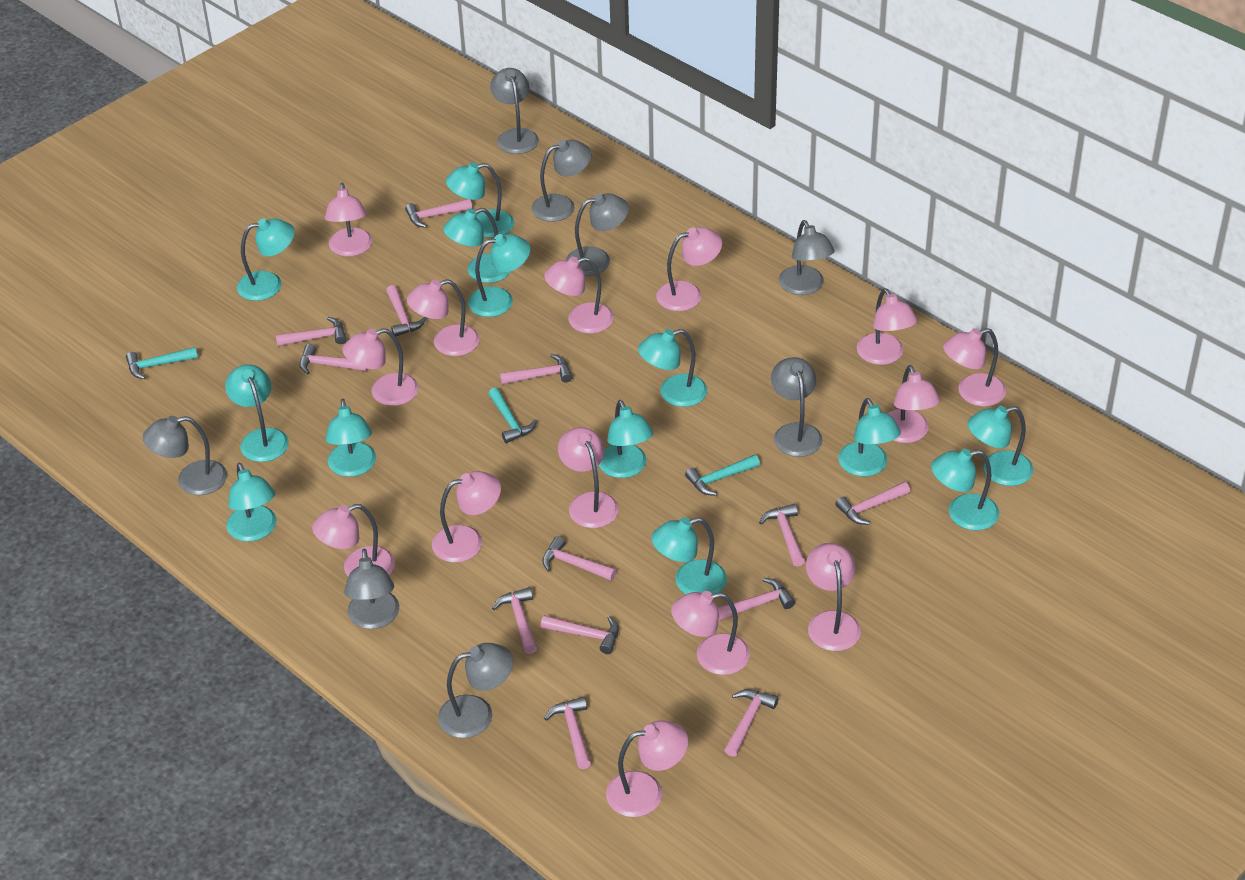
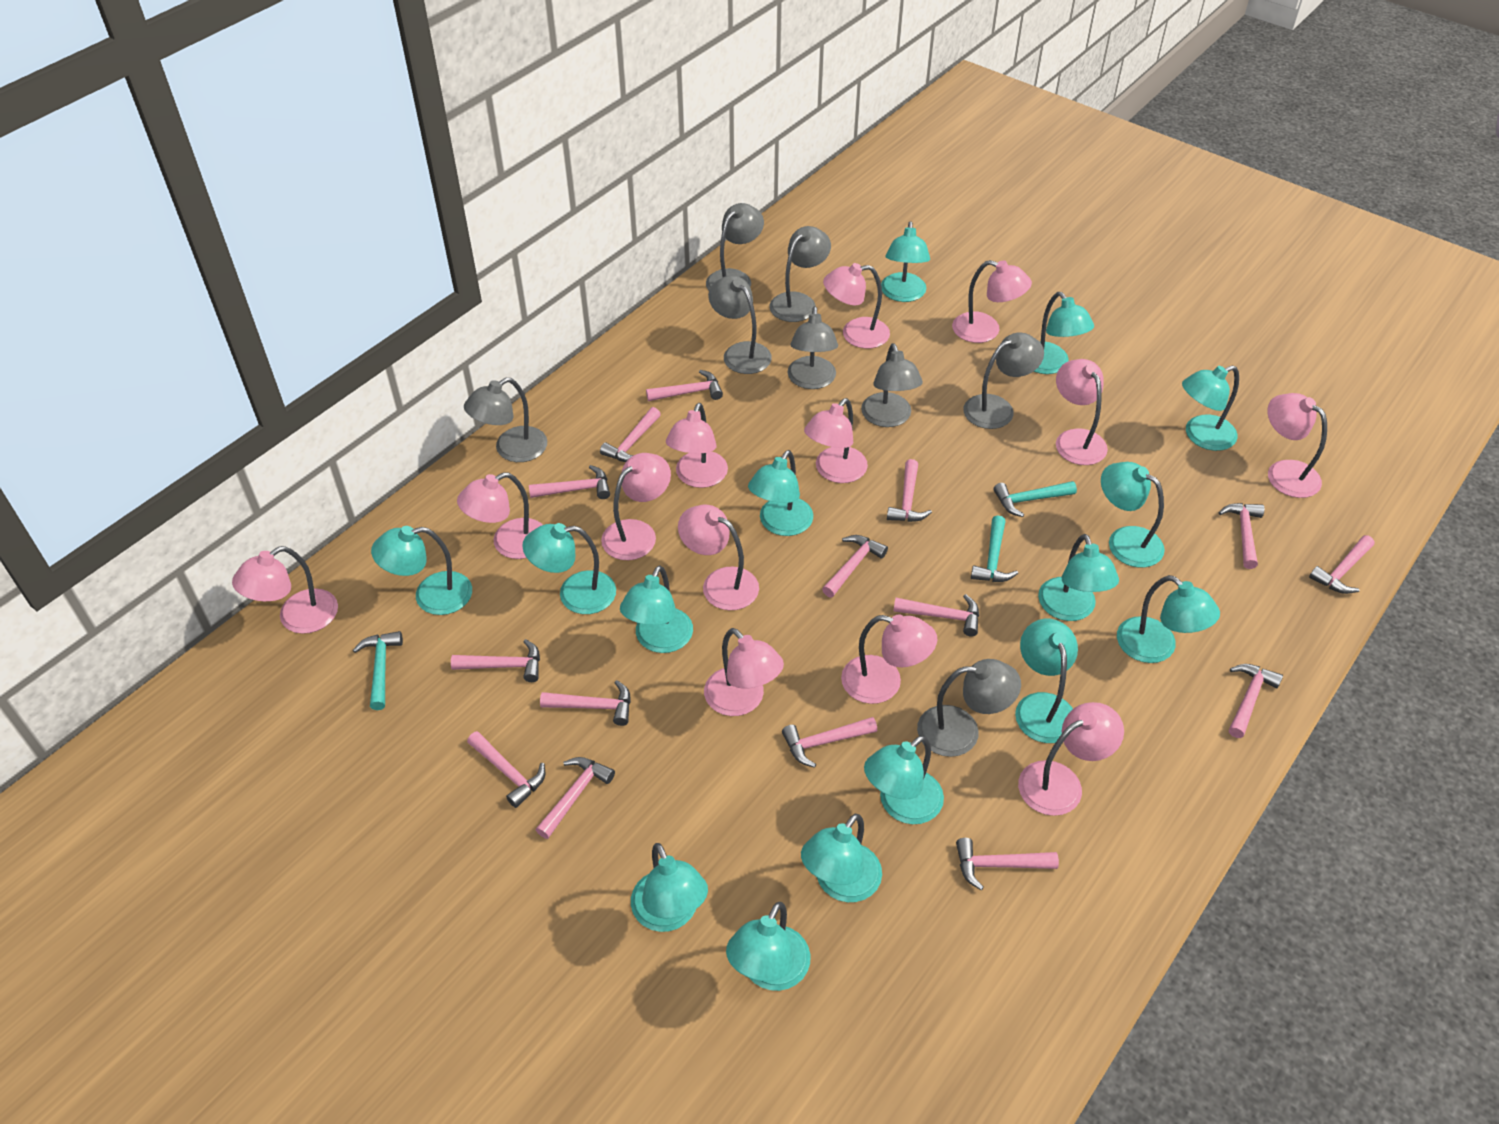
pink hammer: [276,317,347,346] [300,344,368,375] [386,285,427,337] [405,199,472,228] [492,587,537,654] [500,354,572,384] [541,615,619,654] [542,536,617,581] [544,696,591,769] [718,578,795,621] [724,689,778,757] [759,504,805,566] [835,482,910,525] = 13 -> [451,639,540,682] [467,731,545,808] [529,465,610,499] [536,757,615,839] [540,680,631,726] [600,407,661,462] [646,370,723,401] [782,717,877,768] [822,535,888,597] [887,459,932,522] [893,594,979,637] [956,838,1059,890] [1219,503,1265,569] [1229,664,1283,738] [1309,535,1374,594] = 15
pink lamp: [312,504,395,576] [325,183,372,256] [342,328,419,406] [407,279,480,356] [432,471,501,563] [544,257,614,333] [558,427,619,528] [606,720,688,817] [656,227,722,311] [671,591,750,675] [806,543,861,651] [857,288,918,365] [888,365,940,443] [943,328,1006,406] = 14 -> [232,546,338,634] [457,472,543,559] [601,453,671,560] [666,403,728,488] [678,505,759,610] [704,628,784,716] [804,398,868,483] [823,263,890,349] [841,614,937,704] [952,260,1032,343] [1018,702,1124,816] [1056,359,1108,465] [1267,393,1327,498] = 13
turquoise lamp: [225,364,289,462] [226,463,276,542] [237,218,295,301] [326,399,376,477] [443,208,511,283] [446,162,514,238] [468,234,530,317] [599,400,653,478] [638,329,707,407] [651,517,727,594] [838,398,901,477] [931,448,999,530] [967,406,1033,486] = 13 -> [371,526,472,615] [522,523,616,614] [620,565,693,653] [631,843,708,932] [726,902,810,991] [748,450,813,536] [801,814,882,902] [864,735,944,824] [881,221,930,302] [1015,619,1078,743] [1033,292,1094,374] [1038,534,1119,621] [1101,462,1165,568] [1117,575,1220,663] [1182,365,1239,451] = 15

